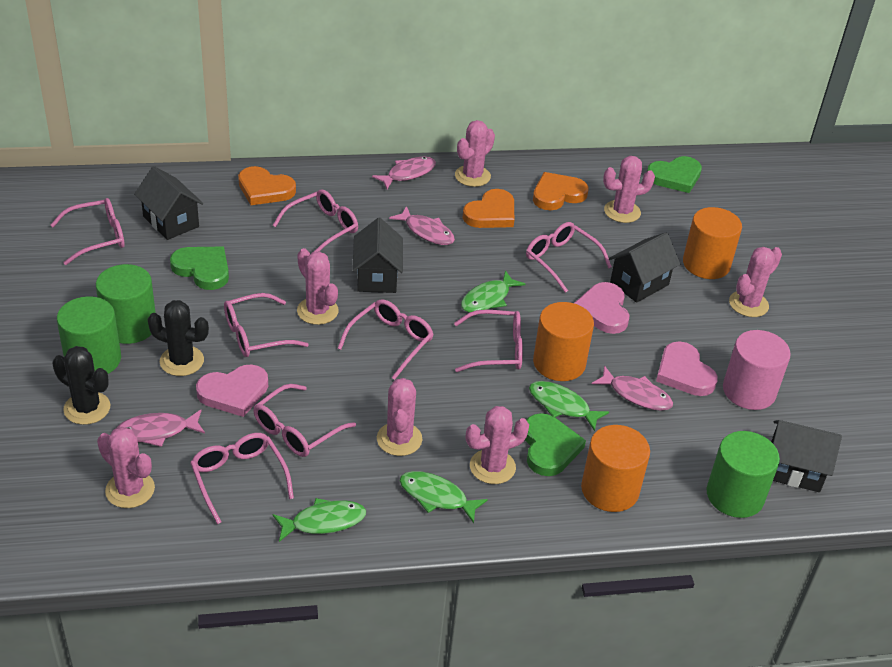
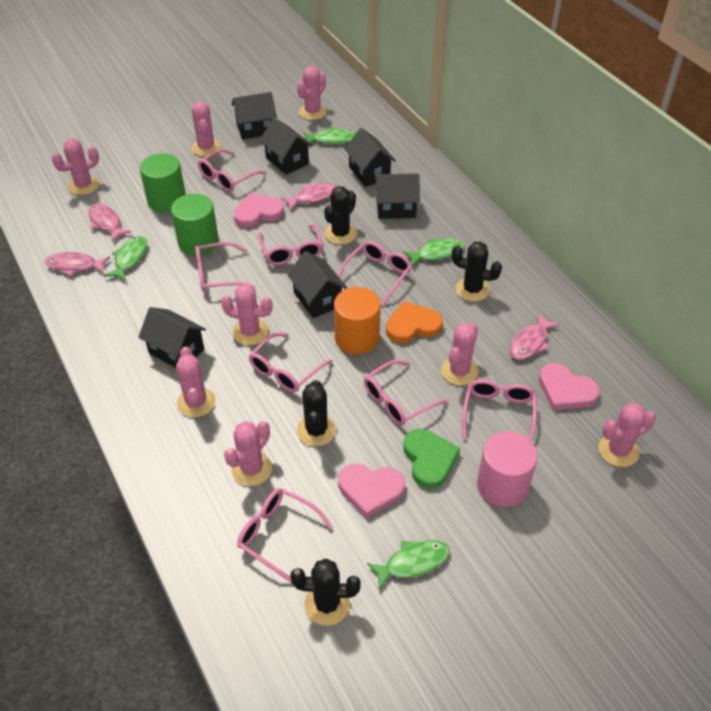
black cactus: [52,346,110,425] [148,300,209,376] = 2 -> [290,559,361,626] [297,380,336,446] [324,186,357,244] [452,242,502,302] = 4
black house: [134,166,203,240] [352,218,403,293] [609,232,680,303] [771,420,842,492] = 4 -> [138,307,206,368] [232,92,277,139] [260,118,313,175] [287,251,347,318] [344,128,396,187] [374,173,420,219] = 6
green cylinder: [57,296,121,374] [96,264,156,344] [707,431,780,518] = 3 -> [140,153,186,213] [171,194,219,255] = 2
green heart: [170,247,229,290] [525,413,586,476] [647,156,702,193] = 3 -> [403,429,460,489] = 1
orange cylinder: [533,302,594,381] [581,425,650,512] [683,207,742,279] = 3 -> [334,287,381,354] = 1
orange heart: [238,166,296,205] [462,189,514,228] [533,172,589,210] = 3 -> [386,301,443,343] = 1
pink cactus: [97,427,155,508] [297,248,339,325] [377,378,422,456] [455,120,495,187] [466,406,529,484] [603,156,655,223] [729,247,782,317] = 7 -> [52,138,99,195] [176,346,216,418] [192,101,221,156] [221,284,273,345] [224,421,272,486] [297,66,327,120] [441,323,478,385] [598,403,656,467] = 8

